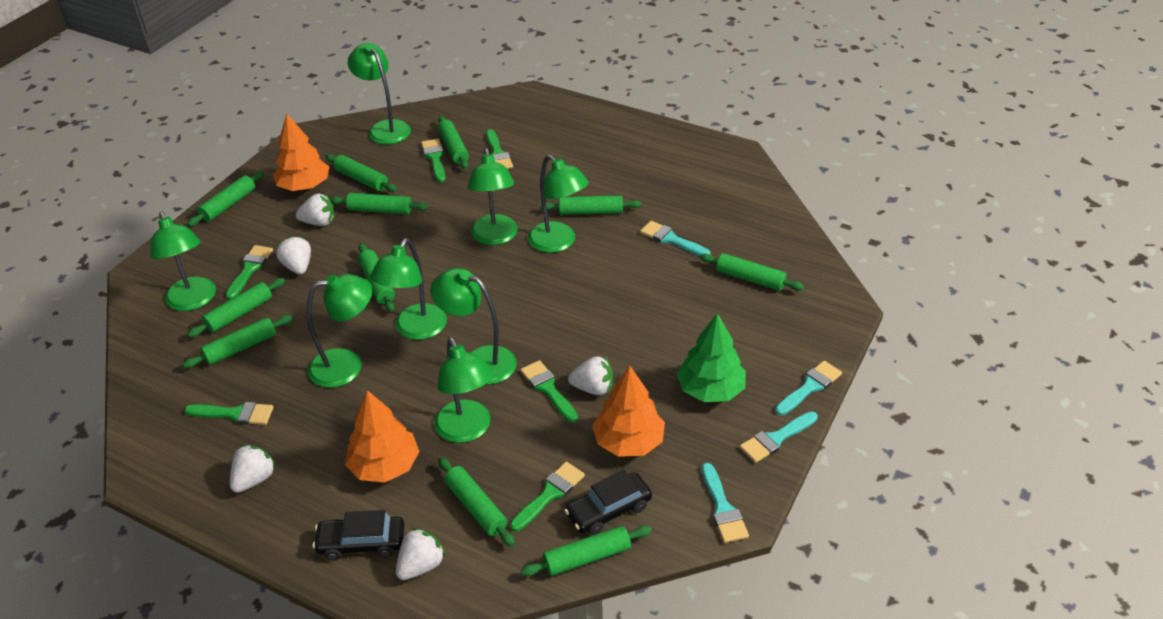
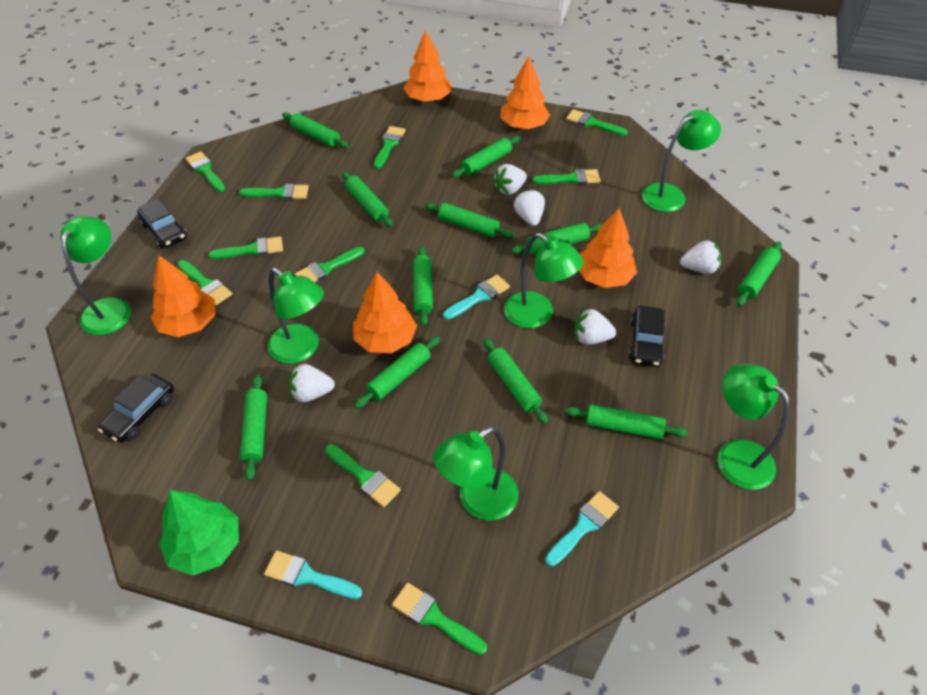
black car: [313,510,405,560] [564,470,652,535] = 2 -> [98,374,174,443] [137,198,187,248] [629,306,665,367] = 3
green brush: [184,402,273,425] [226,245,273,300] [421,139,445,182] [486,129,513,169] [510,462,585,531] [520,360,578,422] = 6 -> [178,260,232,305] [185,151,225,192] [208,236,283,259] [239,184,309,200] [295,247,365,282] [325,444,401,507] [374,126,406,169] [392,583,487,655] [532,169,601,185] [566,109,628,136] = 10
green lamp: [150,212,216,311] [307,274,373,388] [348,43,411,144] [370,238,447,340] [430,268,517,384] [434,337,493,443] [468,148,518,245] [528,155,589,253] = 8 -> [60,216,131,335] [268,268,324,364] [434,426,519,521] [504,233,584,328] [642,110,721,212] [718,364,789,490] = 6
orange tree: [273,114,329,191] [345,390,420,483] [592,366,665,457] = 3 -> [151,256,215,337] [353,272,417,353] [404,30,451,102] [500,57,550,129] [579,208,637,288] = 5
turquoise brush: [640,221,710,256] [702,463,749,543] [740,411,818,463] [775,361,842,416] = 4 -> [264,550,362,599] [443,275,510,320] [545,491,619,567] = 3

